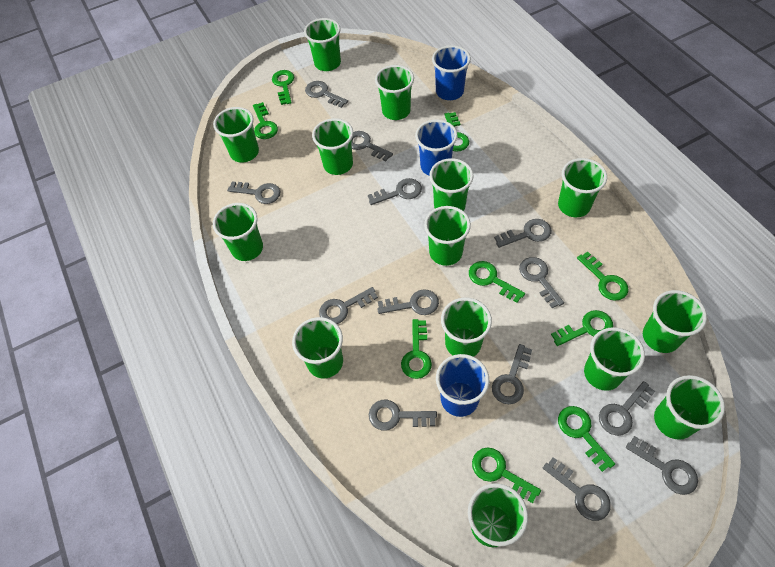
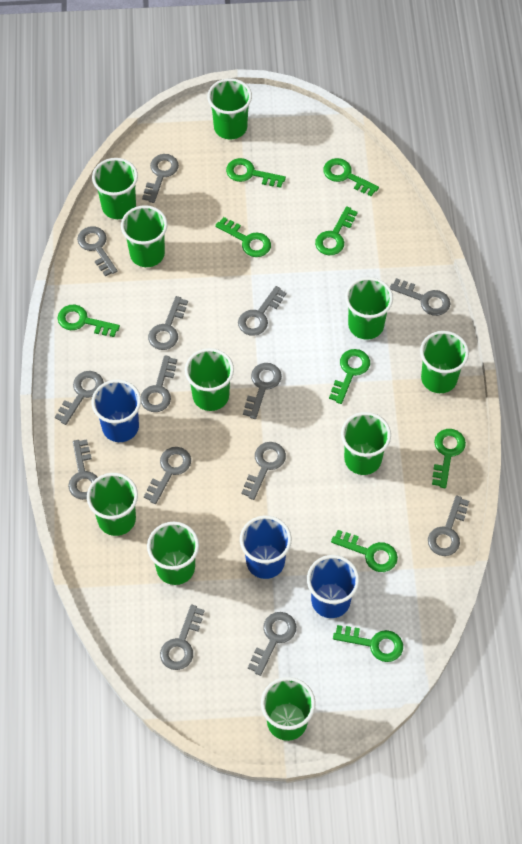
green cup: [213,107,259,162] [213,203,263,261] [292,317,343,379] [304,18,341,71] [312,118,353,175] [375,65,414,120] [424,206,471,266] [429,158,474,211] [441,297,492,357] [468,483,528,547] [558,158,607,217] [584,327,645,391] [643,290,707,353] [654,375,725,440] = 14 -> [87,473,138,536] [92,158,138,219] [121,205,168,267] [147,522,199,585] [185,348,234,411] [207,78,252,140] [261,677,316,741] [341,412,391,475] [345,277,393,340] [420,331,469,393] = 10
grey key: [227,181,281,204] [305,81,348,108] [319,287,378,324] [352,131,393,161] [368,178,422,205] [369,400,437,430] [377,289,439,315] [492,344,532,404] [494,219,551,248] [519,257,564,308] [543,457,611,521] [599,381,656,436] [626,436,698,495] = 13 -> [55,371,104,425] [68,439,98,500] [77,226,118,276] [141,355,177,412] [142,154,179,203] [144,447,191,504] [148,296,188,350] [160,604,205,670] [238,286,286,336] [241,442,286,500] [243,363,282,419] [248,612,296,676] [390,278,450,316] [428,495,469,556] = 14

